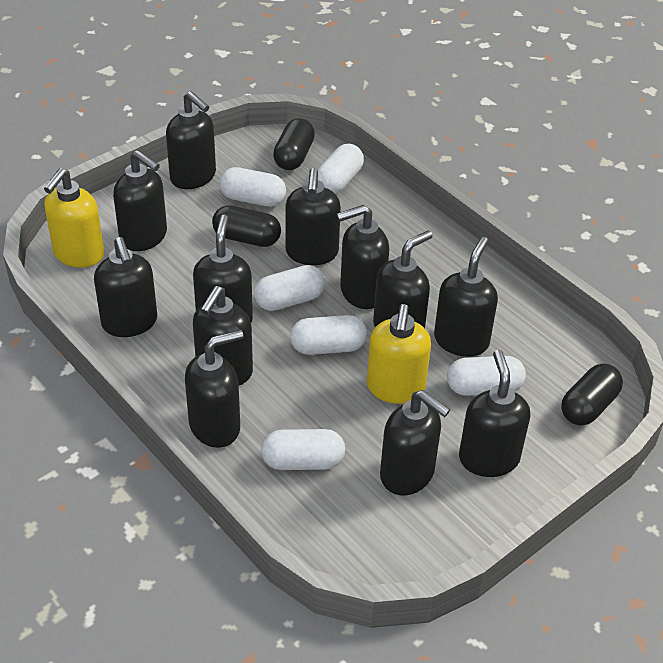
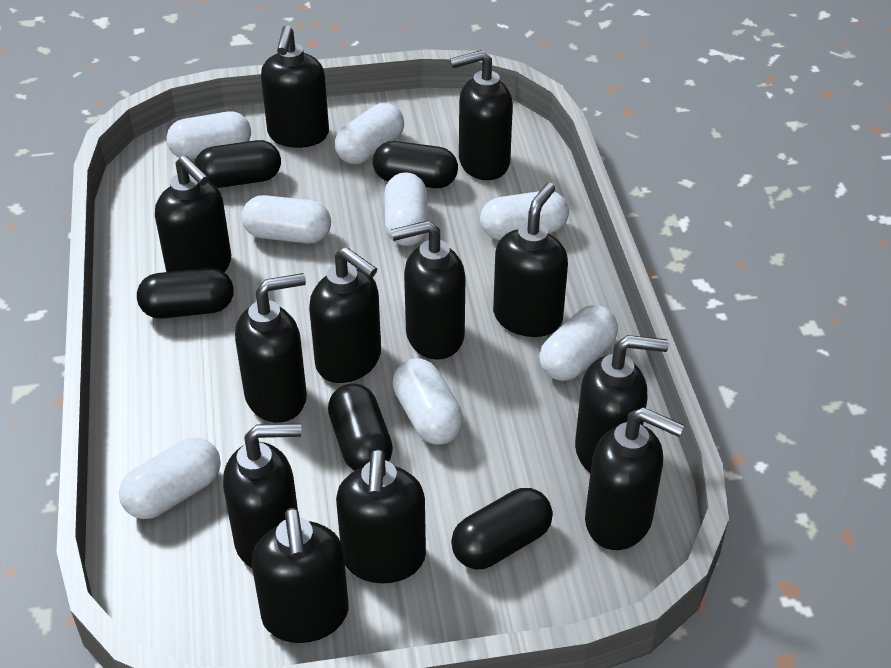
black capsule: [212,205,281,247] [273,118,315,170] [561,363,623,426] = 3 -> [137,268,234,319] [194,140,281,188] [328,384,393,471] [373,141,458,188] [451,488,553,569] = 5
white capsule: [219,167,286,207] [254,265,325,311] [261,429,345,470] [290,315,367,355] [318,144,364,194] [447,356,526,396] = 6 -> [119,438,221,519] [167,111,251,159] [242,195,331,243] [335,103,404,164] [384,172,428,246] [392,358,464,445] [480,191,569,240] [539,305,618,381] = 8
yellow soap dispenser: [44,168,104,268] [367,304,431,404] = 2 -> none = 0

